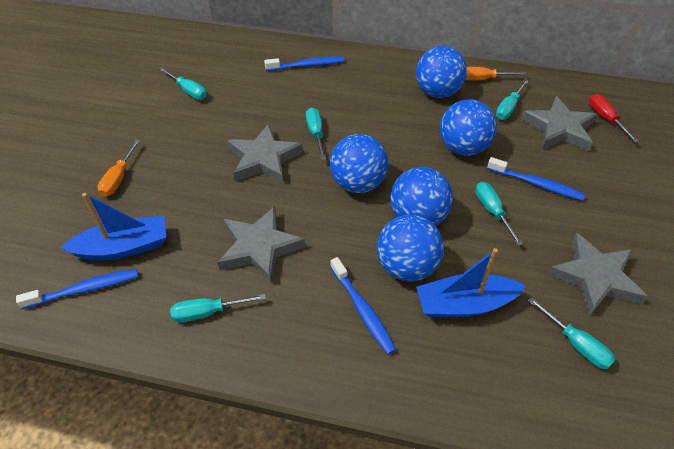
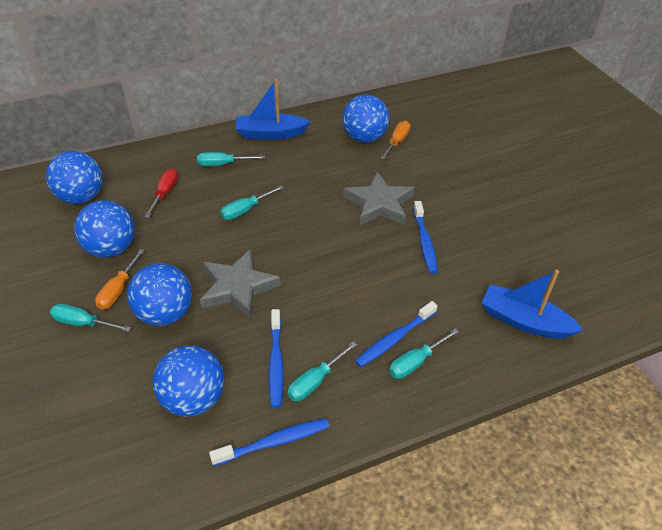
grey star: [217,206,305,283] [227,124,303,184] [521,96,597,151] [547,233,648,316] = 4 -> [200,249,281,319] [343,172,415,225] = 2
turquoise screwdriver: [159,68,207,100] [170,294,266,322] [306,108,326,160] [475,182,523,246] [496,79,529,120] [528,297,615,370] = 6 -> [50,304,131,332] [197,152,265,166] [220,186,284,220] [287,342,357,401] [389,328,459,379] = 5

